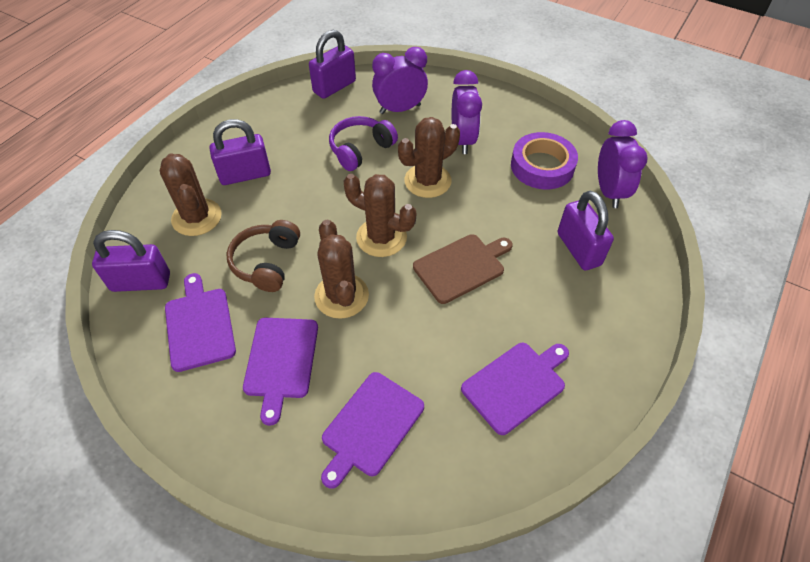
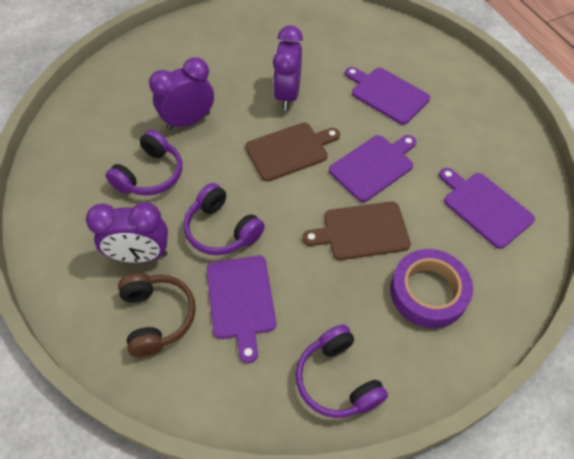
brown cactus: [160,153,222,236] [314,220,369,319] [343,174,416,257] [398,117,460,198] = 4 -> none = 0
brown cutting board: [413,234,513,304] = 1 -> [245,123,340,182] [303,201,411,260] = 2
purple headphones: [329,116,398,171] = 1 -> [106,129,182,196] [184,183,265,255] [296,324,388,418] = 3
purple padlock: [92,230,170,292] [209,119,271,185] [309,30,356,99] [558,191,614,270] = 4 -> none = 0

